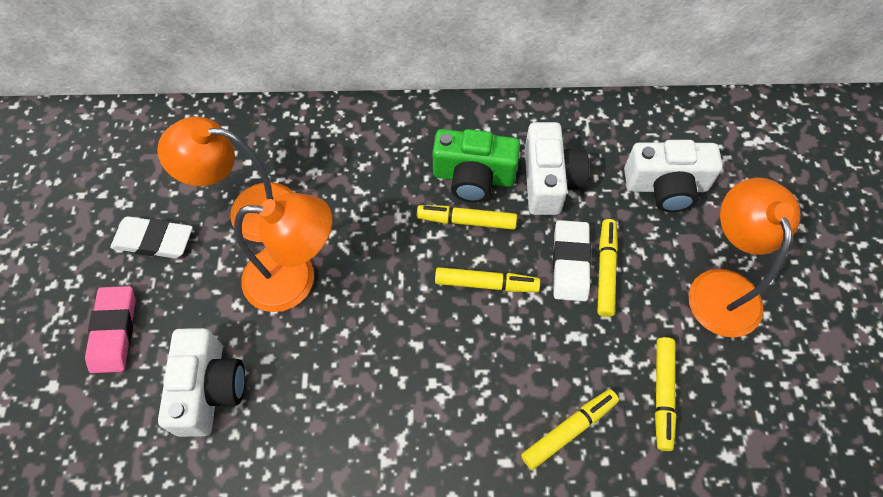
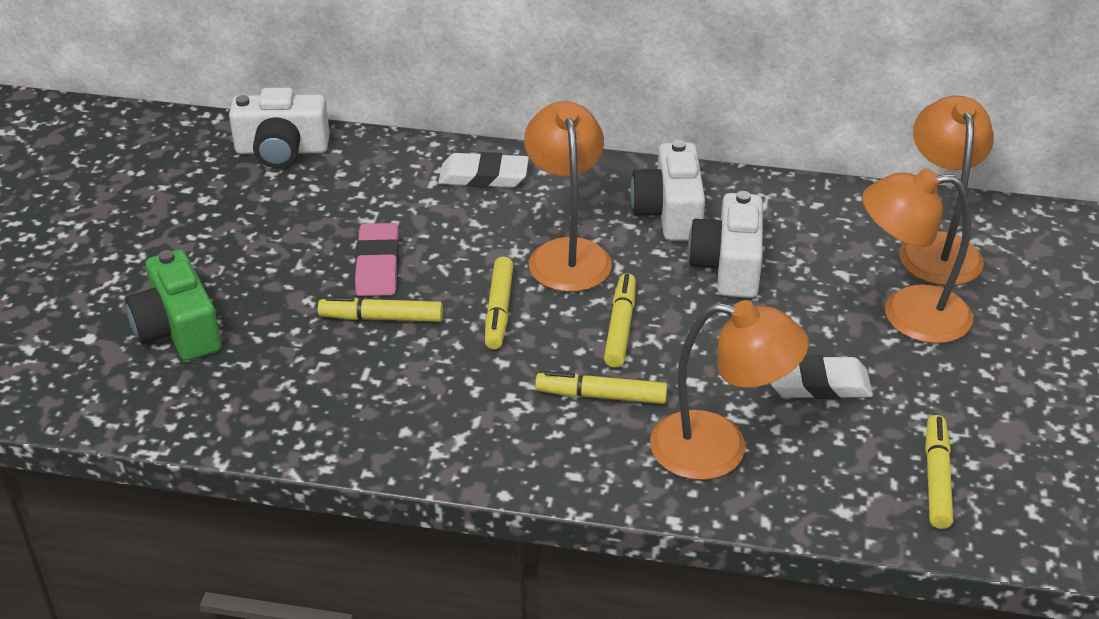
orange lamp: [157,117,294,242] [234,193,332,312] [689,178,801,337] = 3 -> [524,101,612,292] [650,300,809,480] [862,168,973,344] [899,95,994,285] = 4

